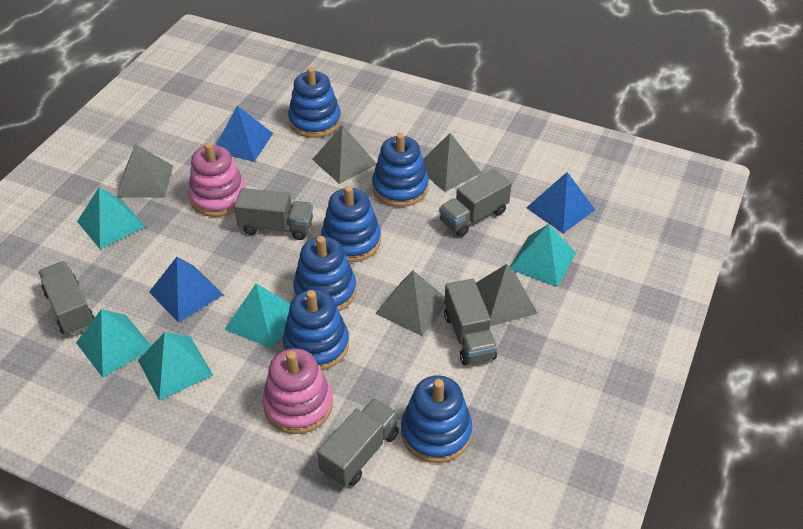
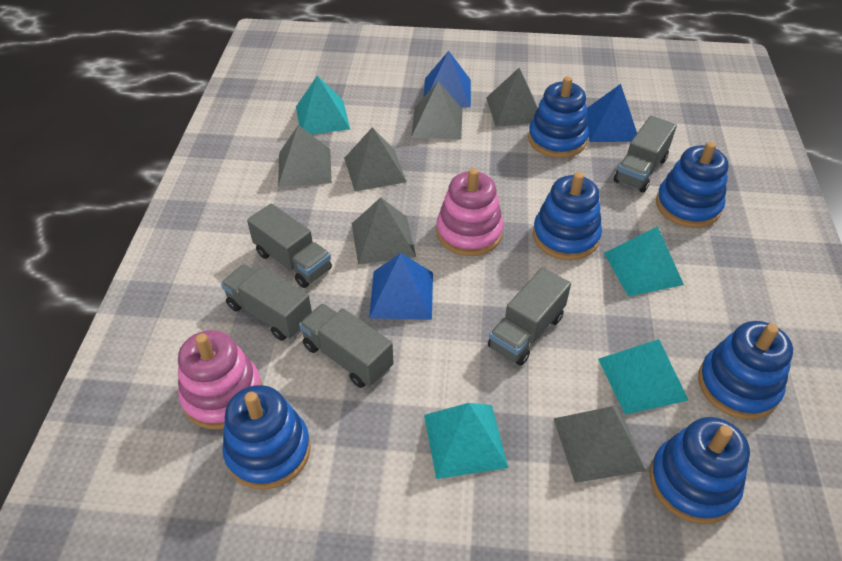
grey pyramid: [117,144,173,198] [312,125,377,184] [375,270,445,336] [423,133,482,192] [476,264,538,326] = 5 -> [278,125,332,187] [344,127,406,192] [352,197,416,265] [411,81,463,140] [486,68,538,127] [553,406,645,483] = 6
turquoise pyramid: [76,309,151,378] [77,187,146,249] [138,332,213,401] [224,283,290,349] [510,224,576,287] = 5 -> [296,75,350,134] [424,403,508,479] [598,339,689,415] [604,226,684,296] = 4

